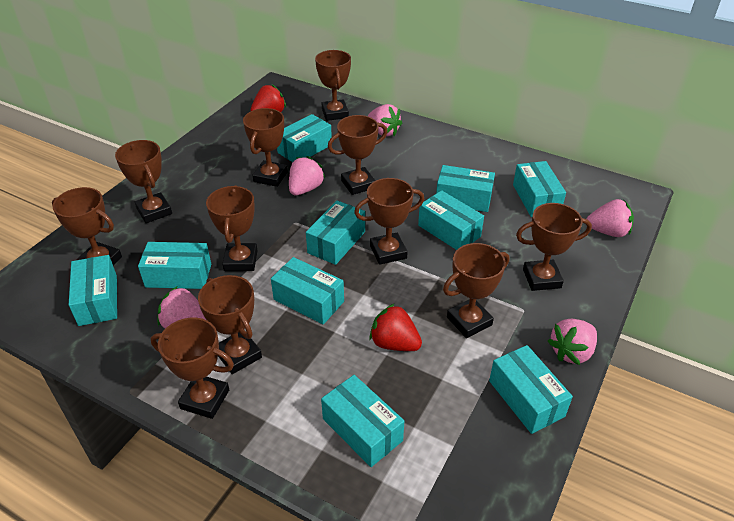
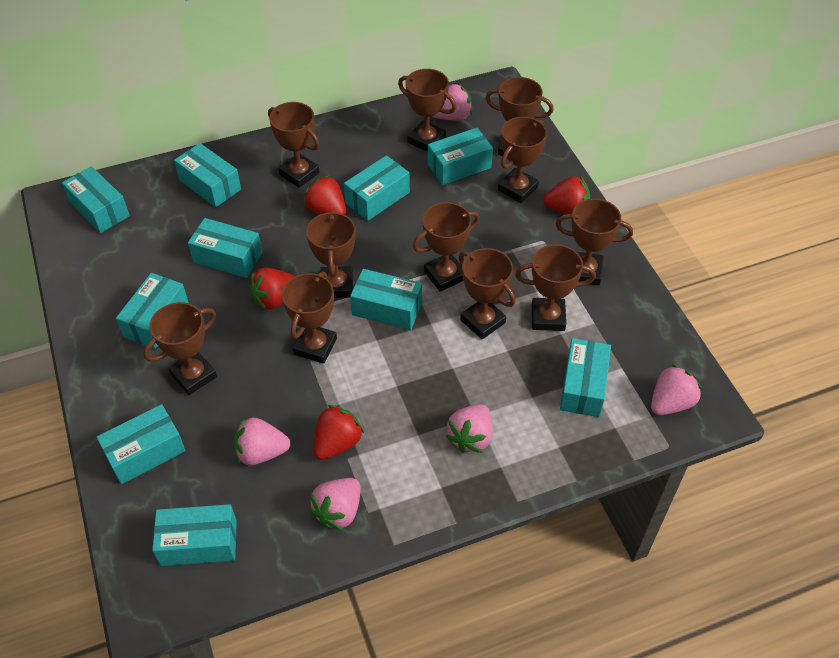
red strawberry: [250,85,286,112] [369,303,422,351] = 2 -> [250,268,295,311] [303,175,346,215] [314,405,364,460] [543,176,590,214] = 4

